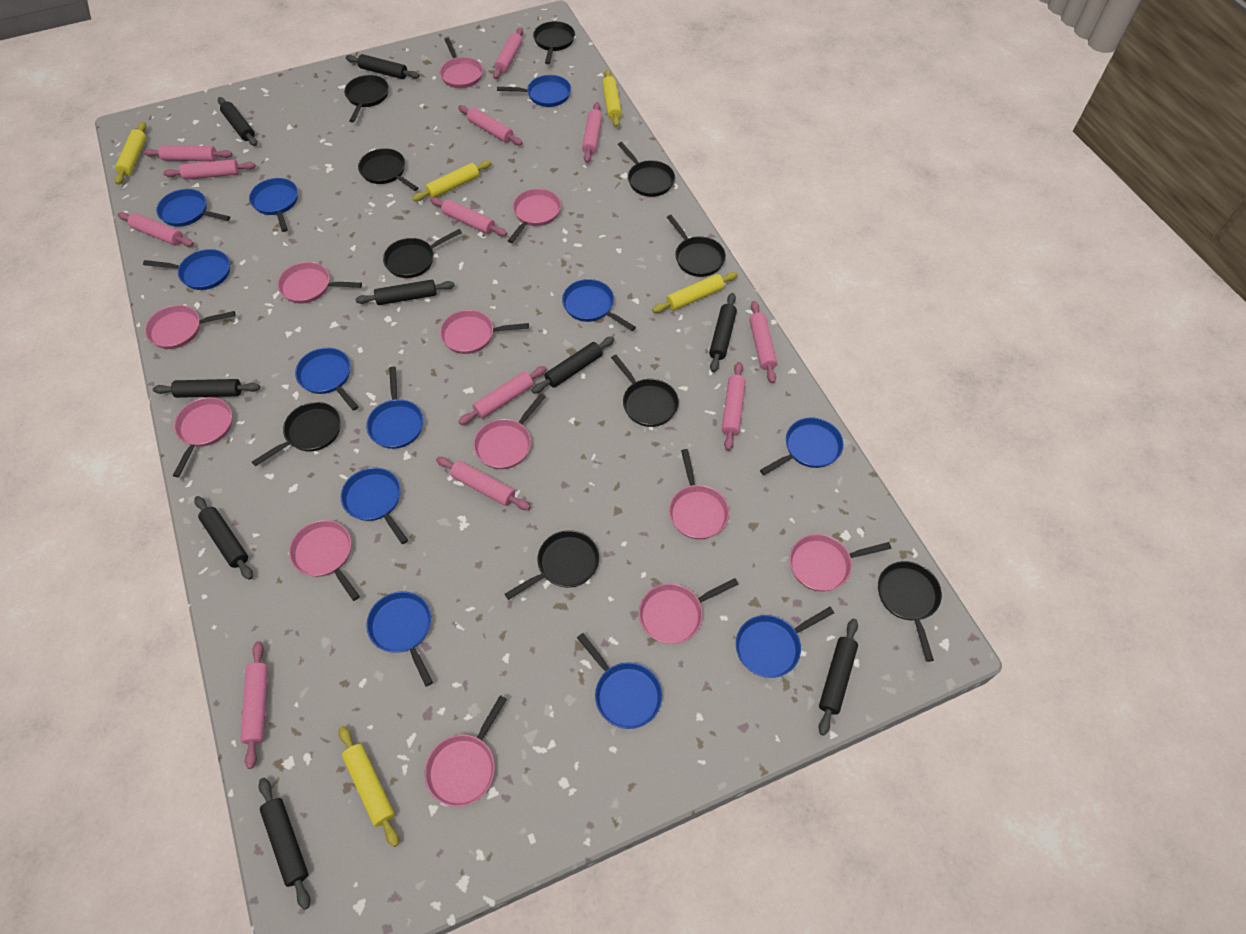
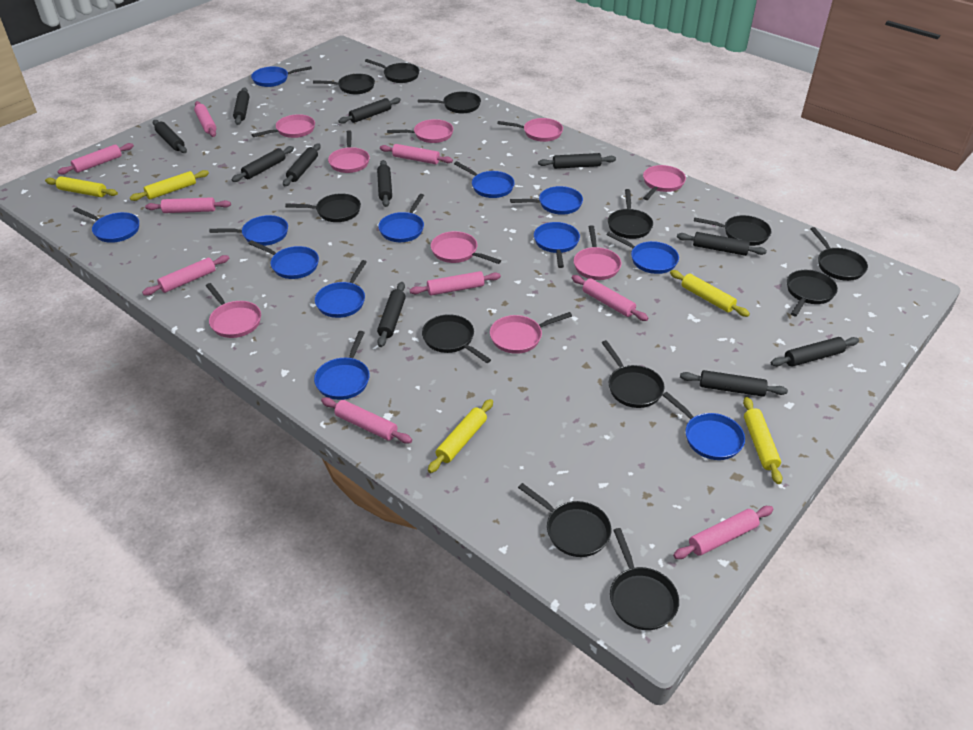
black pan: [252,402,341,467] [344,75,389,122] [358,148,418,191] [383,229,462,278] [505,530,599,600] [533,21,575,64] [611,355,679,427] [618,142,675,197] [667,215,726,277] [878,561,942,662] = 10 -> [285,193,361,222] [313,74,375,94] [365,59,419,83] [418,91,481,113] [422,314,491,363] [518,483,611,557] [602,340,664,408] [608,189,653,239] [610,528,679,630] [694,215,771,246] [787,270,838,316] [810,227,868,281] = 12
black rolling pin: [153,379,260,398] [194,496,253,580] [218,97,257,146] [258,778,310,910] [346,54,420,79] [355,280,455,305] [531,336,615,394] [709,293,737,372] [818,619,858,736] = 9 -> [153,120,187,153] [231,146,294,182] [233,87,249,125] [283,143,321,186] [338,97,401,124] [377,160,392,207] [377,282,406,347] [538,153,616,169] [677,232,767,256] [680,370,788,397] [771,337,859,367] = 11
pink pan: [145,305,235,349] [173,397,232,477] [277,262,362,304] [289,520,360,601] [425,695,507,807] [440,38,483,88] [440,310,529,354] [473,394,545,469] [508,188,561,243] [639,578,739,644] [669,449,729,539] [789,534,891,592] = 12 -> [206,283,261,338] [252,114,315,138] [328,130,370,173] [387,119,453,143] [431,231,501,264] [490,312,572,354] [497,118,563,142] [574,225,622,280] [643,165,686,200] = 9
pink rolling pin: [118,212,194,247] [143,145,232,161] [163,159,256,180] [240,641,268,769] [430,197,507,236] [436,457,530,510] [458,105,523,145] [458,366,546,425] [493,28,523,79] [582,102,602,163] [722,362,746,451] [750,301,777,383] = 12 -> [58,143,134,175] [142,255,229,296] [145,197,231,213] [194,101,216,137] [321,397,412,444] [380,144,453,164] [410,271,501,295] [572,275,648,321] [673,506,774,559] = 9

